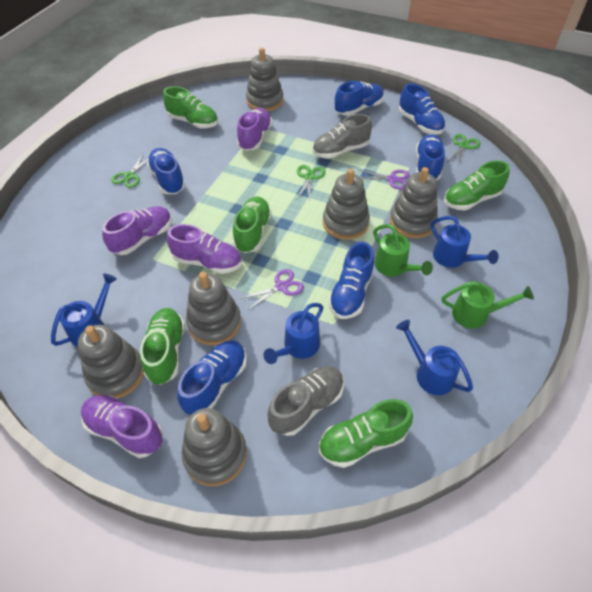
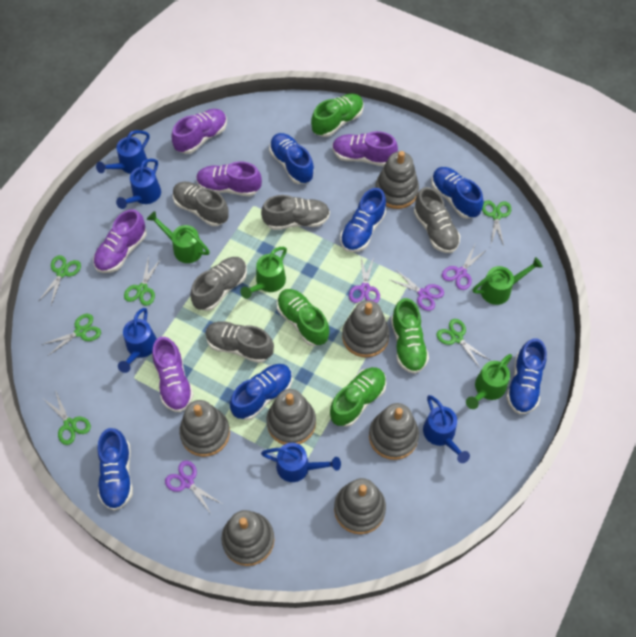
blue watering can: [51,274,117,347] [263,303,324,364] [396,320,473,395] [431,216,498,268] = 4 -> [96,130,150,174] [116,159,161,209] [118,308,157,373] [261,443,341,482] [423,395,470,463] = 5
green scissors: [111,154,149,188] [297,165,325,201] [447,134,480,164] = 3 -> [38,255,81,305] [41,314,101,356] [44,390,91,445] [124,255,161,306] [436,319,490,368] [482,201,511,246] = 6
green shoe: [140,308,185,385] [163,86,218,128] [233,196,272,253] [319,399,413,468] [444,161,510,210] = 5 -> [277,289,329,346] [311,93,364,137] [330,367,386,427] [391,298,429,374] = 4
green watering can: [373,224,433,277] [442,281,534,329] = 2 -> [147,211,210,263] [240,247,287,299] [466,354,512,409] [473,257,543,305] = 4
grey shoe: [267,366,344,436] [313,114,372,159] = 2 -> [173,182,229,226] [190,257,247,311] [205,321,274,363] [261,195,330,230] [414,187,460,253] = 5
grey stacking toy: [78,325,144,399] [182,408,247,486] [186,272,241,345] [246,48,283,111] [323,169,370,240] [390,167,438,238] = 6 -> [179,400,230,457] [221,510,274,566] [266,389,316,445] [334,478,386,534] [342,300,390,357] [369,403,419,460] [375,151,419,209] = 7
purple scissors: [240,269,304,310] [358,169,409,190] = 2 -> [165,460,222,514] [349,257,380,303] [388,271,444,311] [442,245,486,290] = 4
purple shoe: [81,395,163,458] [102,206,172,255] [166,224,242,274] [237,108,272,151] = 4 -> [93,209,146,273] [152,337,194,412] [172,109,227,154] [196,161,262,196] [332,131,398,166] = 5

